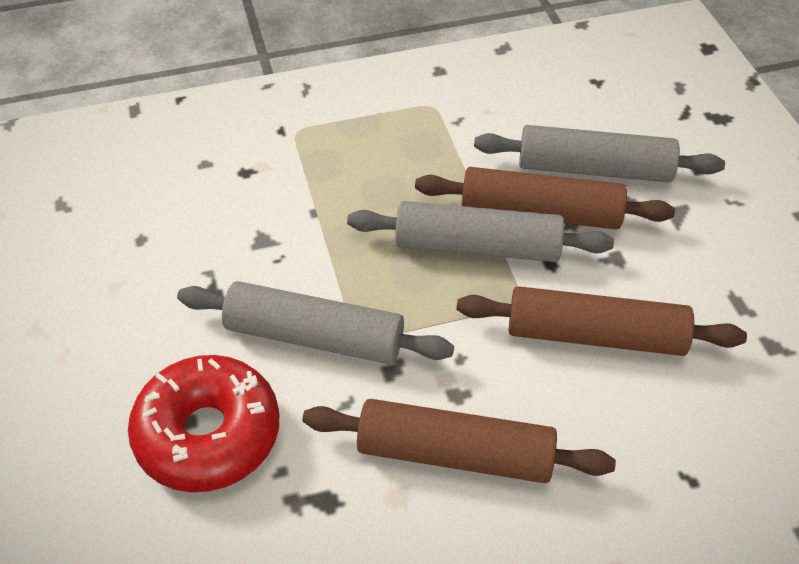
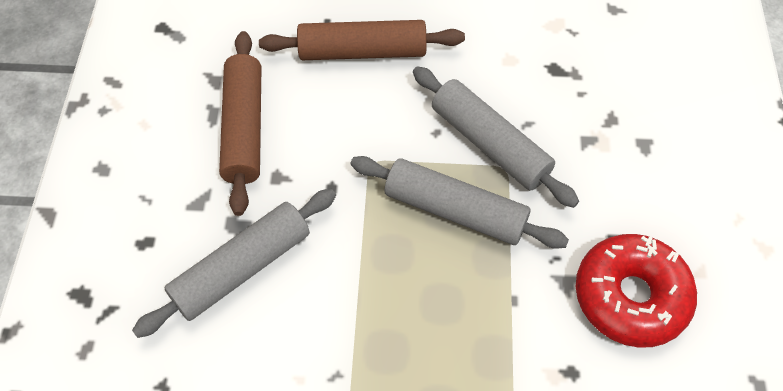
brown rolling pin: [303,399,616,483] [415,167,675,229] [456,286,747,356] = 3 -> [219,31,261,216] [259,20,465,60] = 2

